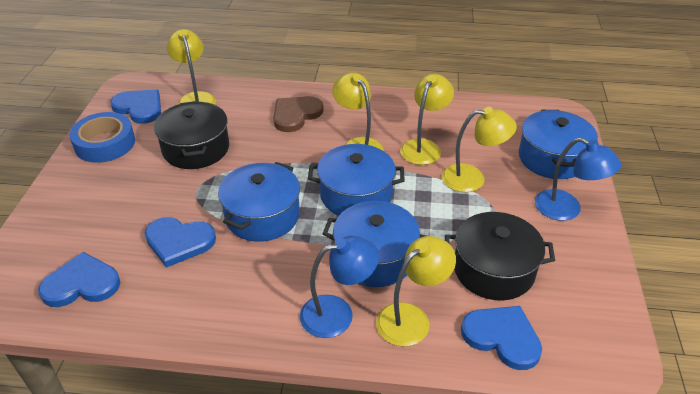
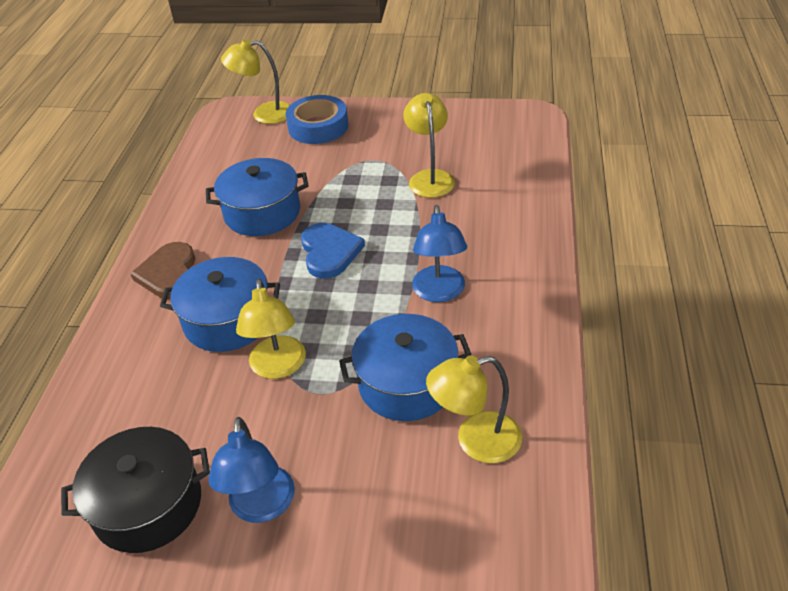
black pot: [154,101,229,169] [445,212,555,300] = 2 -> [61,427,210,553] = 1
blue heart: [38,252,120,307] [110,90,161,124] [145,217,216,268] [461,306,542,370] = 4 -> [301,223,365,279] = 1
blue pot: [218,162,300,242] [308,144,405,216] [322,201,426,287] [519,110,598,179] = 4 -> [160,257,280,352] [206,158,309,236] [339,314,472,421] = 3
yellow lamp: [167,29,216,105] [332,73,384,151] [376,236,456,346] [400,74,454,165] [442,107,517,192] = 5 -> [221,39,290,124] [236,279,306,379] [403,93,455,198] [426,355,522,463] = 4

